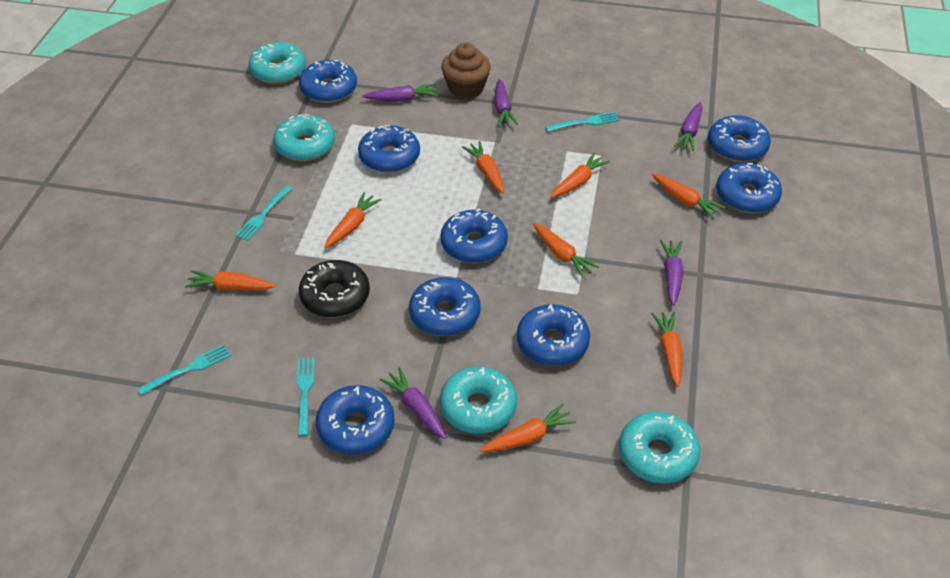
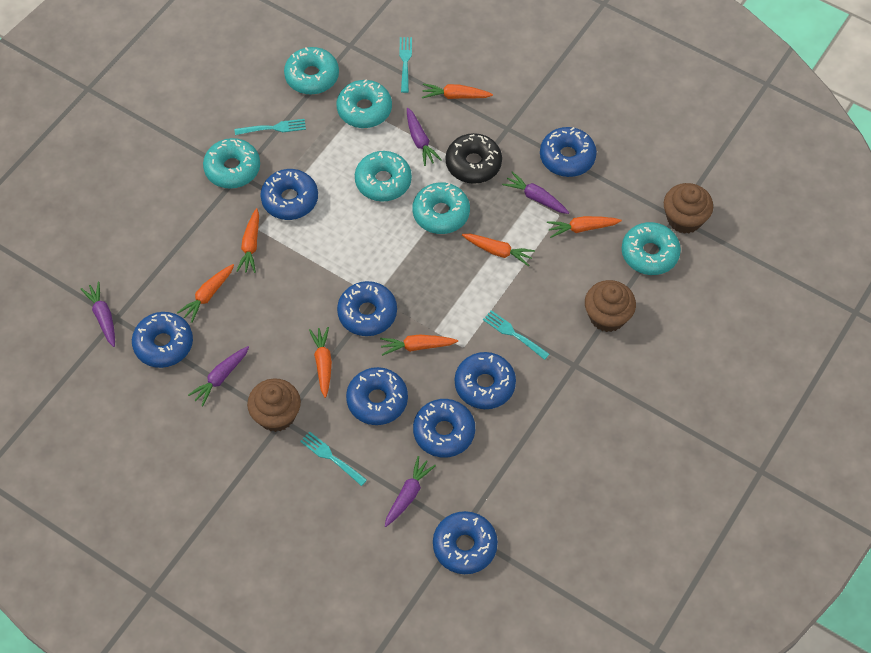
brown cupcake: [441,42,491,99] = 1 -> [247,378,301,432] [585,280,636,332] [664,183,713,234] = 3
orange carrot: [185,270,275,290] [324,192,382,248] [462,141,505,194] [480,404,576,452] [533,223,599,278] [551,153,610,198] [651,312,682,387] [652,174,725,219] = 8 -> [177,264,234,323] [236,208,259,273] [309,327,332,398] [380,335,458,356] [422,83,493,99] [462,234,535,266] [547,216,622,238] = 7
turquoise donut: [249,42,306,84] [273,114,335,161] [440,366,517,434] [619,412,700,484] = 4 -> [203,138,260,189] [284,47,339,95] [337,79,392,128] [355,151,412,202] [412,182,470,234] [622,222,681,275] = 6

